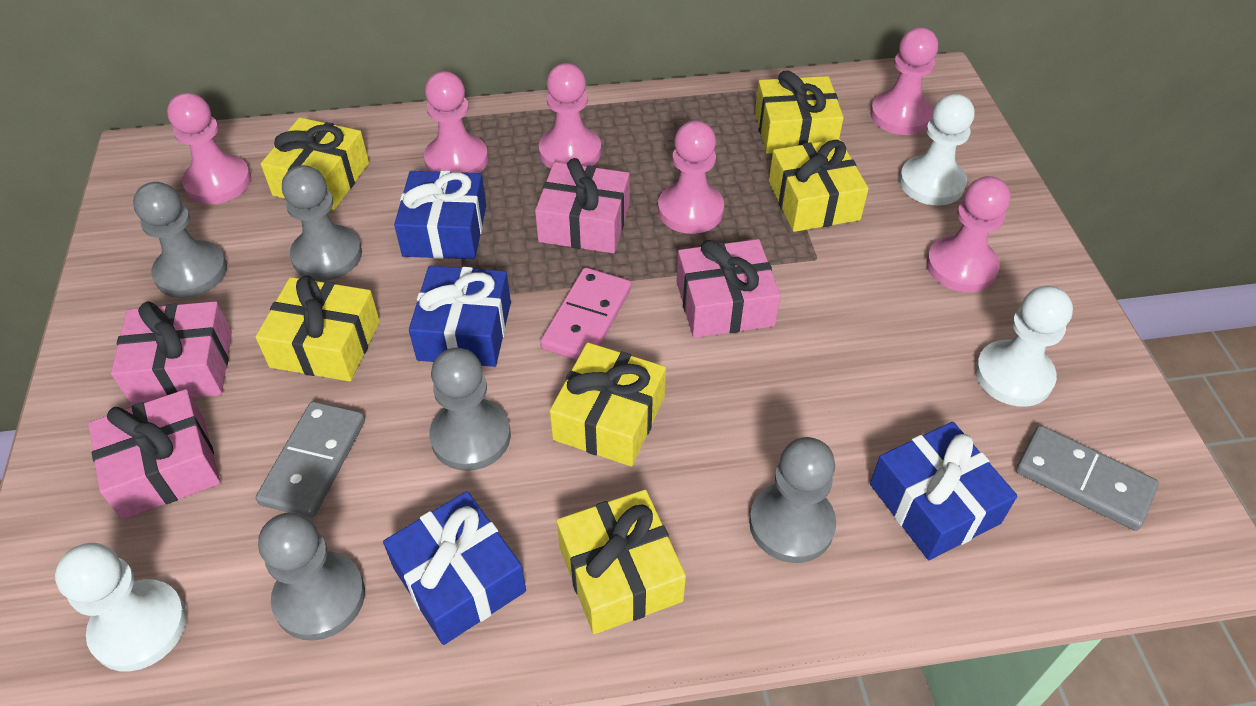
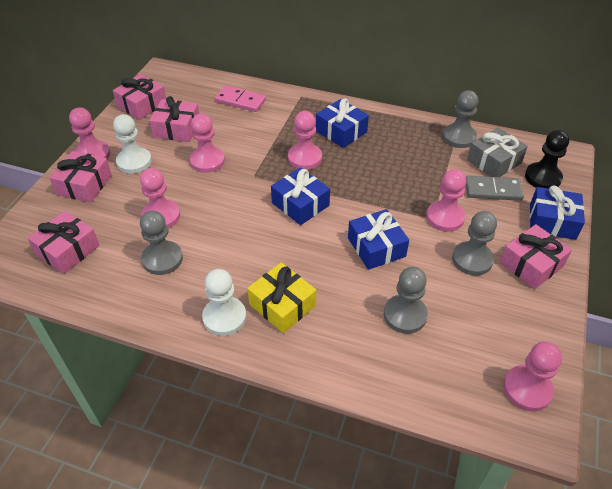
black pawn: none = 0 -> [525,130,570,189] = 1
grey domino: [256,401,365,518] [1016,425,1159,531] = 2 -> [466,176,524,201] = 1
grey gift: none = 0 -> [467,127,528,177] = 1
grey pawn: [133,182,227,298] [258,512,365,641] [282,165,362,281] [429,348,511,471] [749,437,836,563] = 5 -> [140,211,183,275] [384,267,428,334] [442,90,478,148] [452,211,497,276] = 4
pink gift: [88,389,220,520] [111,301,232,404] [535,158,630,253] [676,239,781,338] = 4 -> [27,211,100,274] [49,151,112,203] [113,74,166,120] [149,96,199,142] [500,224,572,289] = 5
white pawn: [55,543,187,672] [899,94,974,205] [975,286,1073,407] = 3 -> [113,114,152,174] [202,269,246,336] = 2
yellow gift: [255,275,380,382] [261,117,369,210] [550,342,666,467] [557,490,686,634] [755,70,844,154] [769,139,869,232] = 6 -> [247,262,316,333] = 1

